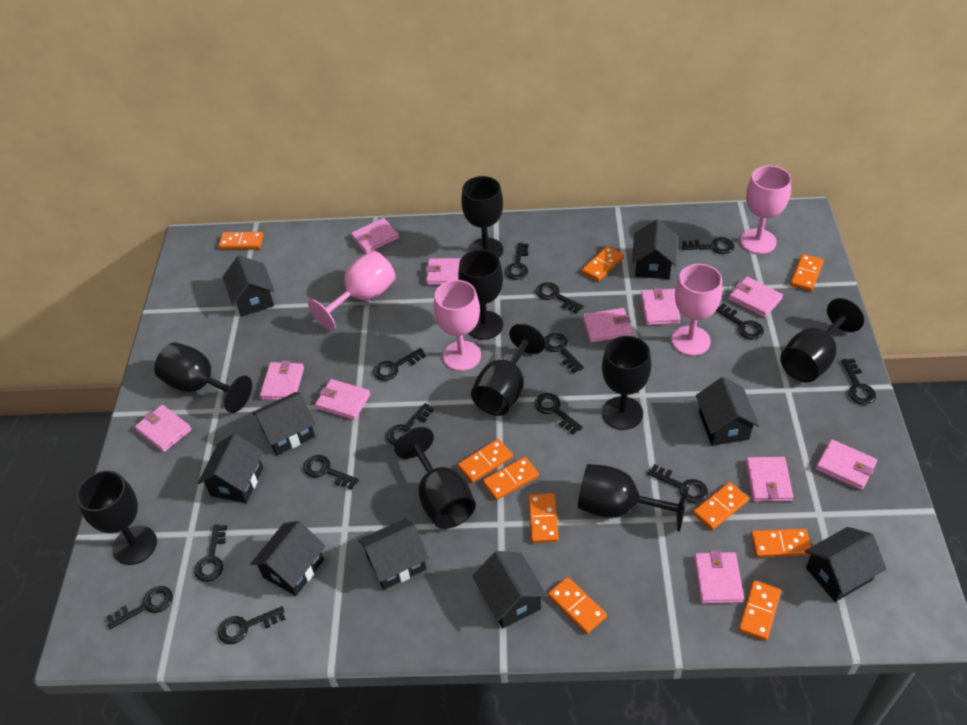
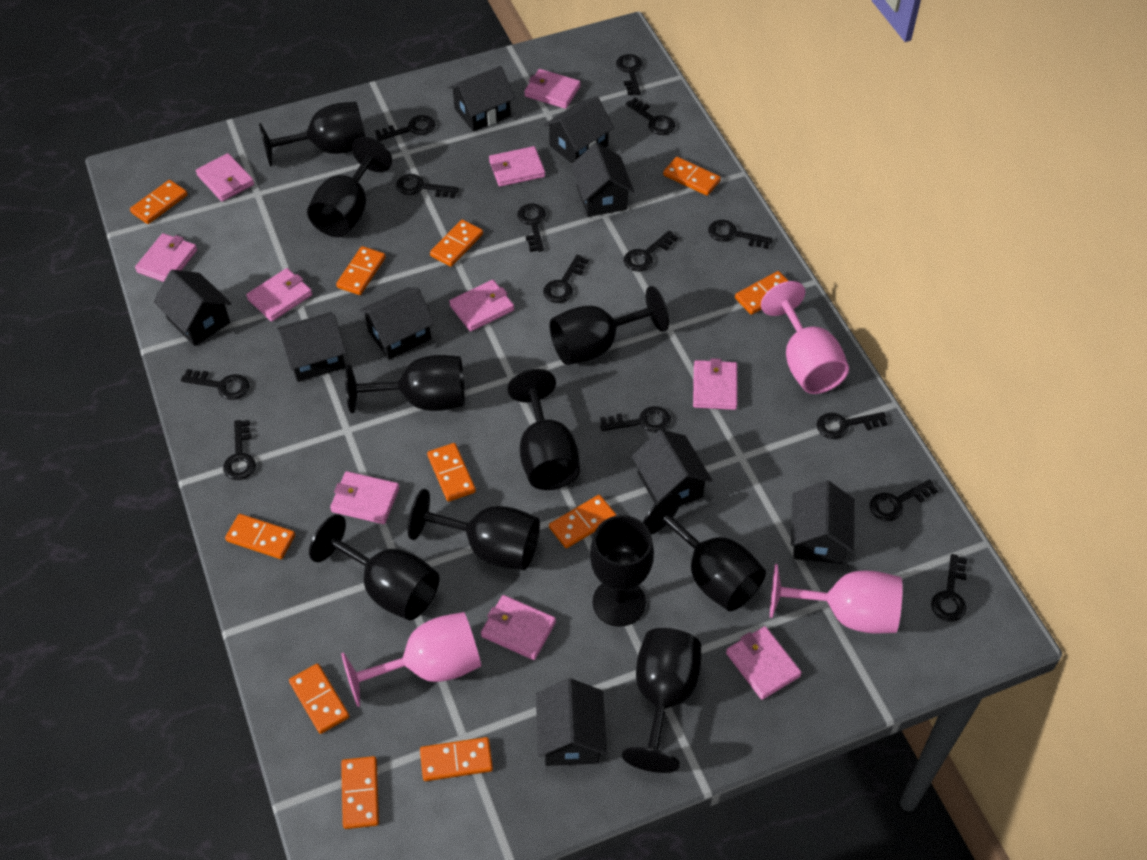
black goblet: [76,471,157,565] [154,342,252,413] [394,427,476,529] [458,250,503,340] [461,176,503,258] [471,324,546,416] [578,464,689,532] [602,336,651,430] [780,298,864,382] = 9 -> [259,102,366,167] [307,137,392,237] [309,514,439,620] [345,355,464,413] [408,489,540,570] [507,369,580,490] [550,286,669,365] [590,515,654,627] [622,628,701,773] [643,492,766,611] = 10
orange domino: [219,232,264,249] [458,439,513,483] [483,457,539,500] [528,493,559,543] [548,577,607,634] [581,246,624,282] [693,482,749,530] [738,580,781,641] [751,529,811,557] [790,254,823,291] = 10 -> [130,180,188,224] [225,514,295,559] [289,664,349,734] [336,246,386,295] [341,756,379,829] [420,737,493,781] [427,443,476,502] [430,220,483,267] [549,495,617,548] [663,157,721,196] [735,271,788,315] = 11
pink goblet: [308,251,395,331] [434,280,481,371] [671,264,722,356] [740,165,791,254] = 4 -> [341,612,481,707] [761,281,849,394] [770,564,903,633] = 3
pink wallet: [135,405,192,452] [260,361,304,400] [315,379,370,420] [351,218,399,254] [426,258,461,285] [583,308,632,343] [641,288,680,325] [694,550,744,604] [729,277,783,317] [746,457,793,502] [816,439,877,490] = 11 -> [135,233,197,282] [196,153,254,202] [246,268,312,322] [330,471,399,524] [449,280,514,332] [481,595,556,660] [489,146,545,187] [524,69,581,109] [693,358,737,410] [726,626,802,700] = 10

